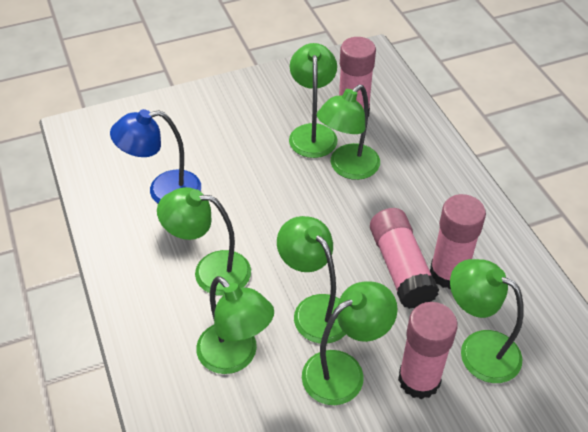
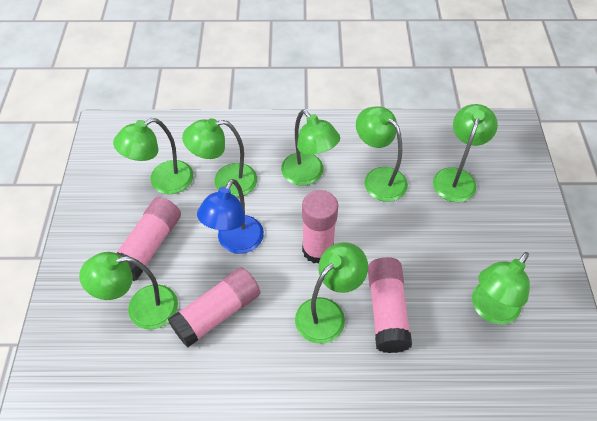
green lamp: [157,187,251,296] [196,276,274,374] [277,216,346,343] [289,43,338,158] [302,281,398,405] [317,85,380,180] [450,259,524,383] = 7 -> [79,252,178,330] [113,118,193,194] [182,118,257,197] [281,110,340,186] [295,242,368,344] [356,106,408,202] [433,104,498,202] [472,252,530,325] = 8

